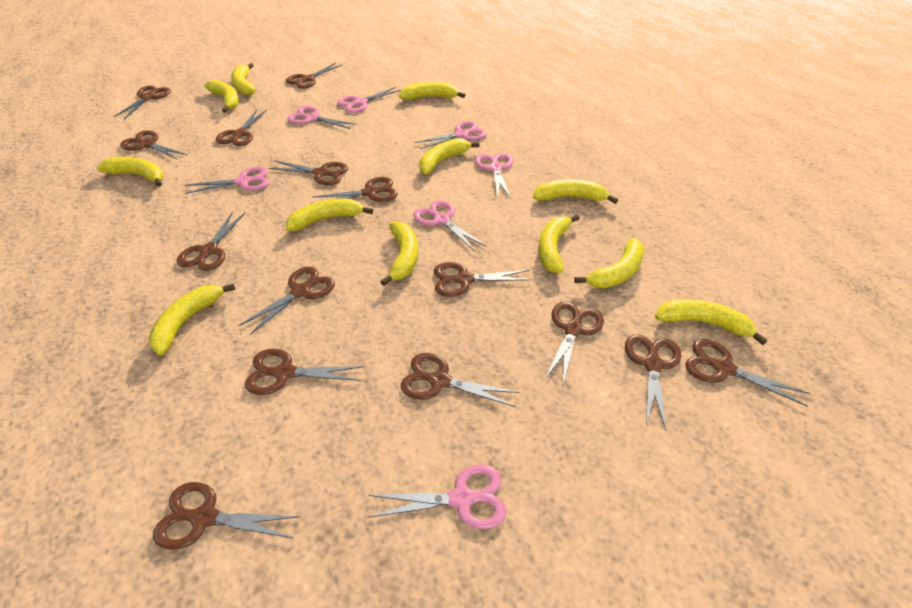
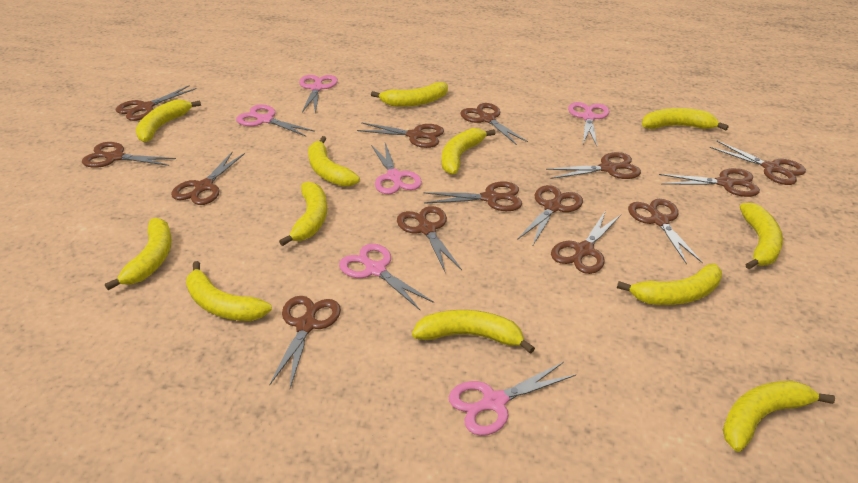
brown scissors: [114,85,171,119] [120,130,187,159] [153,482,301,550] [177,211,245,271] [216,110,267,146] [238,266,335,335] [245,349,364,395] [269,160,348,185] [286,63,343,89] [312,177,398,202] [401,353,520,407] [434,262,532,297] [545,302,604,387] [625,334,681,430] [685,339,809,406] = 15 -> [82,142,176,168] [116,85,197,121] [171,151,245,205] [269,296,341,388] [357,122,444,148] [397,206,462,274] [424,181,522,211] [460,103,528,145] [517,185,583,245] [546,152,641,179] [551,211,621,274] [628,199,703,265] [659,168,760,197] [710,141,806,185] = 14
pink scissors: [185,166,269,194] [287,106,357,129] [337,87,401,113] [368,465,507,529] [413,200,487,252] [414,121,487,149] [475,153,513,199] = 7 -> [236,104,315,136] [299,75,338,114] [339,244,434,311] [371,143,422,194] [449,362,576,436] [568,102,609,146] = 6

